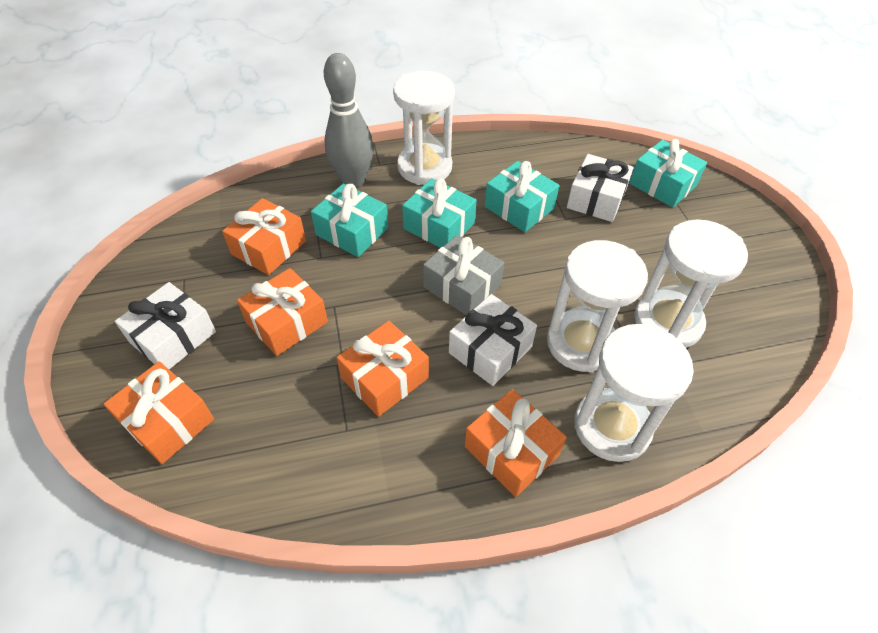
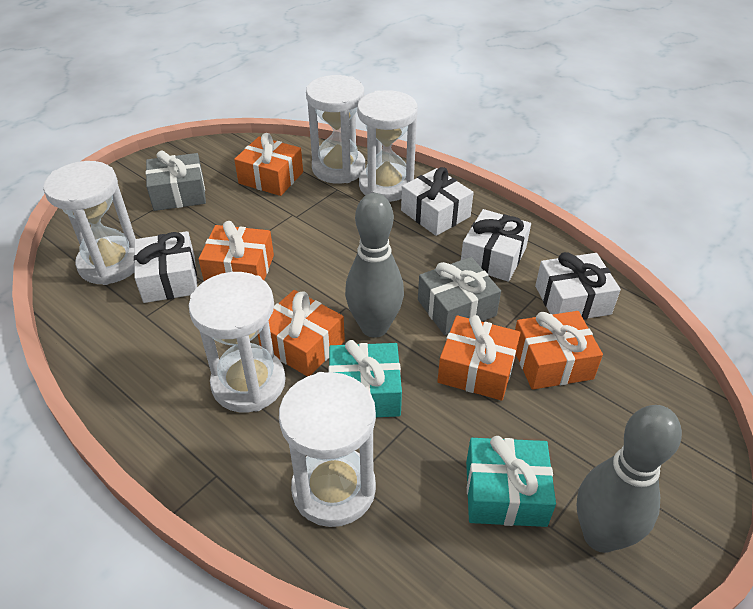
grey bowling pin: [324,53,374,187] = 1 -> [345,193,404,338] [577,405,682,553] = 2
grey gift: [423,235,504,315] = 1 -> [146,150,206,211] [418,257,501,335] = 2
turquoise gift: [311,183,388,257] [402,178,477,248] [485,161,559,232] [629,139,707,208] = 4 -> [329,340,402,417] [466,436,556,527] = 2
white gift: [115,282,216,369] [449,294,537,386] [567,154,634,222] = 3 -> [134,231,197,303] [401,167,474,236] [461,209,531,282] [535,252,621,320] = 4
white hourglass: [393,71,455,185] [547,240,648,372] [574,324,694,462] [635,219,748,348] = 4 -> [43,161,136,285] [189,272,286,412] [279,372,376,527] [306,75,365,184] [357,90,418,202] = 5

